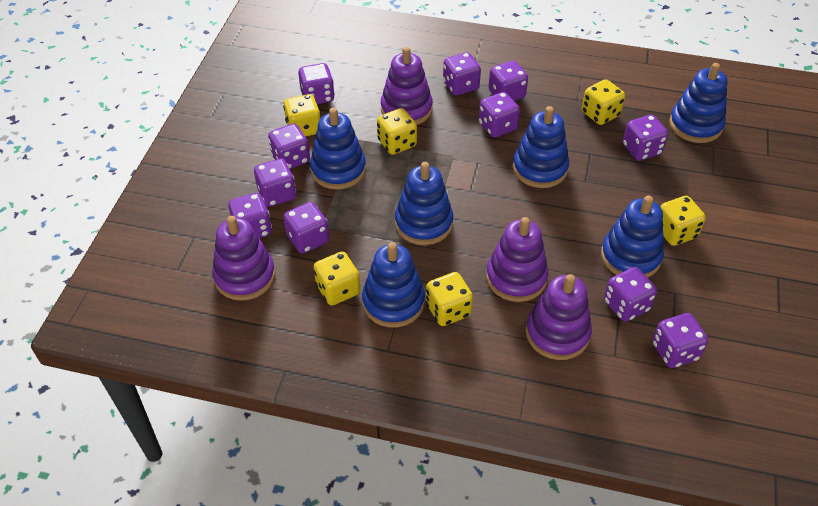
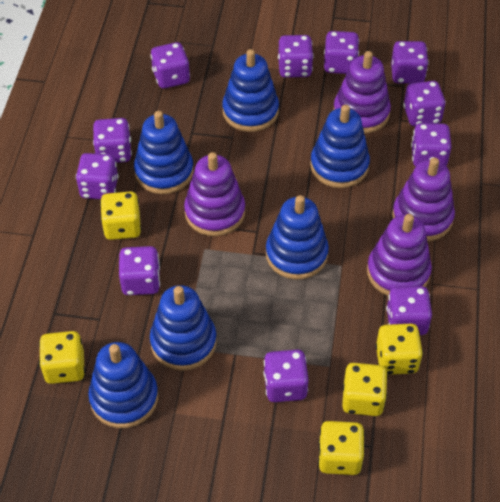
yellow dice: [283,94,320,137] [314,252,360,305] [377,108,417,155] [426,272,473,326] [582,79,625,125] [660,196,706,246] = 6 -> [39,331,85,384] [100,191,141,240] [318,421,365,475] [342,363,388,416] [375,324,423,375] = 5

